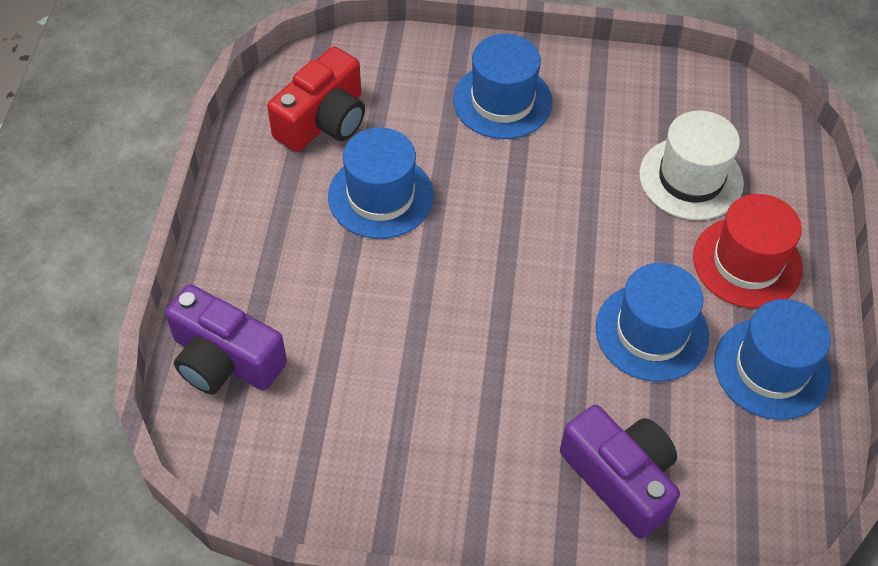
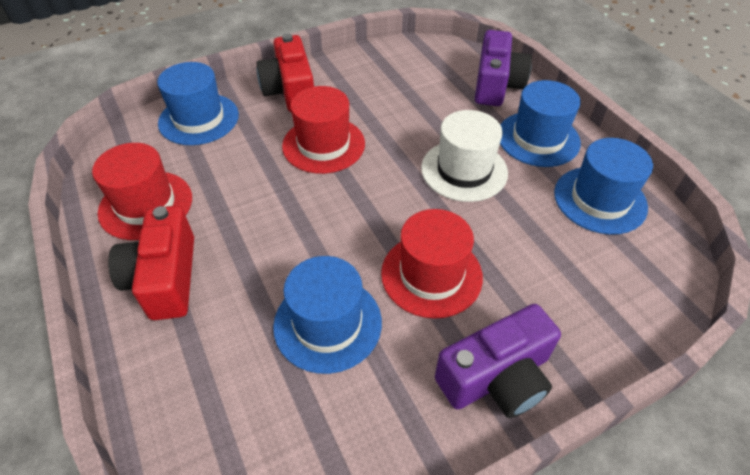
red camera: [267,47,365,152] = 1 -> [108,206,194,320] [257,34,314,112] = 2
red hat: [693,194,803,308] = 1 -> [92,143,192,240] [282,86,365,174] [381,209,483,319] = 3

